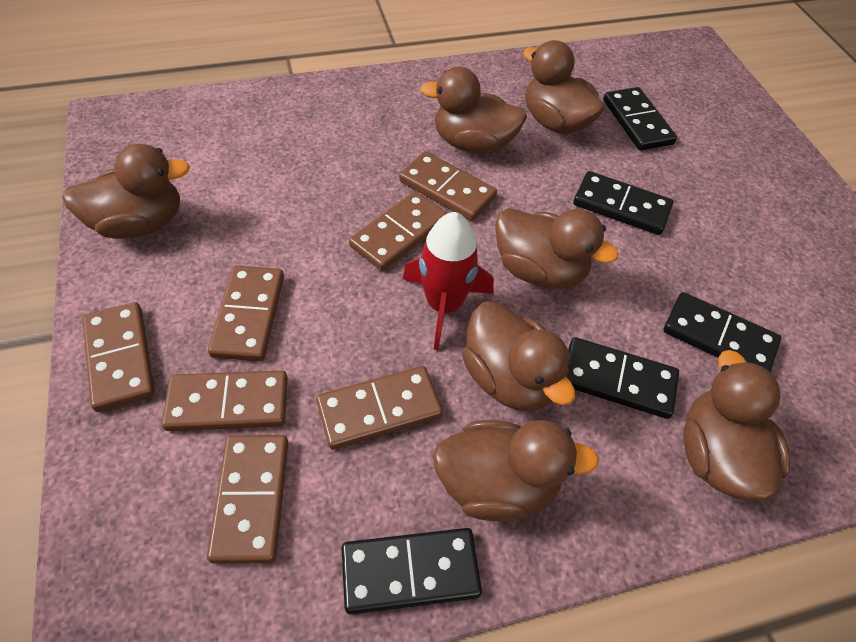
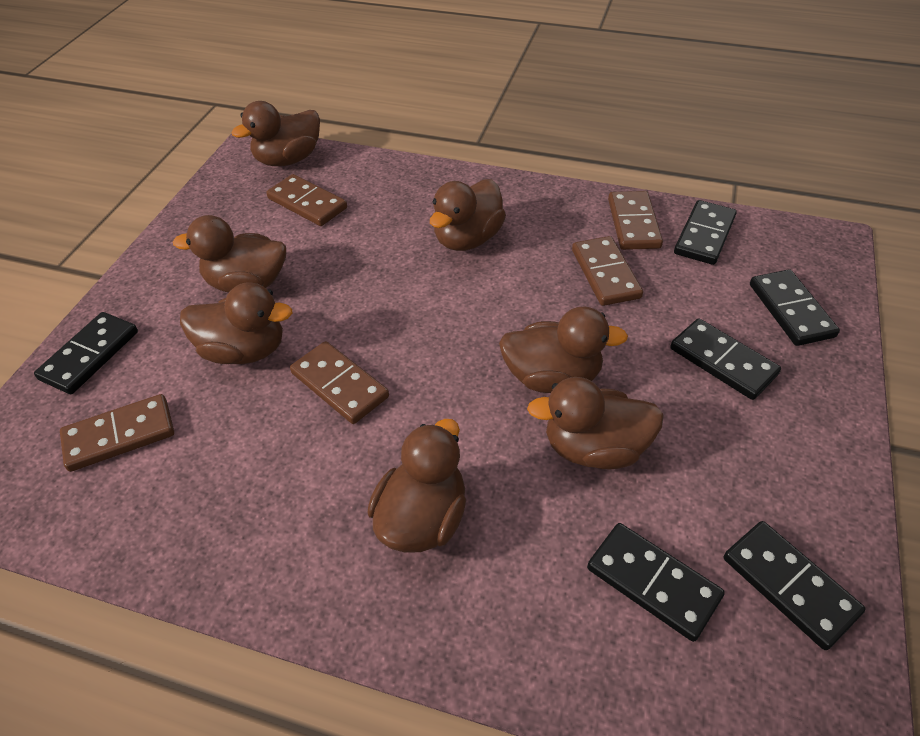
black domino: [341,528,482,614] [565,337,679,419] [573,171,673,235] [603,87,677,151] [663,292,781,373] = 5 -> [34,312,138,394] [587,523,725,642] [670,318,781,400] [674,200,737,265] [724,521,866,650] [750,269,840,346] = 6
brown domino: [82,302,155,412] [162,371,288,431] [207,435,288,564] [208,266,284,361] [316,366,443,450] [349,191,448,271] [399,151,497,221] = 7 -> [60,394,174,472] [266,174,347,226] [290,341,389,424] [572,236,643,306] [608,191,663,250] = 5
red rocket: [403,212,494,350] = 1 -> none = 0

